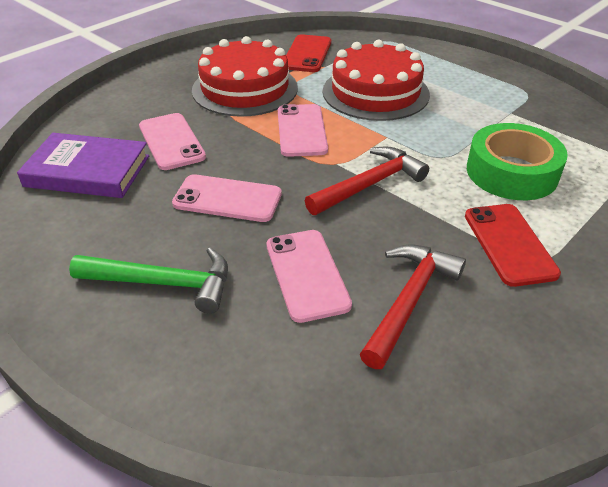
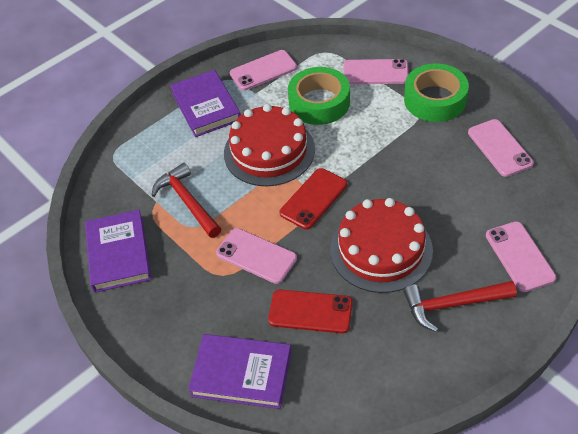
green hammer: [69,247,228,314] = 1 -> none = 0
green tape: [467,123,568,200] = 1 -> [288,67,350,125] [404,63,469,122] = 2
pink phone: [139,113,206,170] [172,174,282,222] [266,230,352,323] [278,104,328,157] = 4 -> [216,228,297,284] [230,50,297,91] [343,59,409,84] [468,119,534,177] [486,221,556,292] = 5
purple book: [17,133,149,198] = 1 -> [85,210,151,293] [170,70,241,137] [188,334,292,409] = 3

